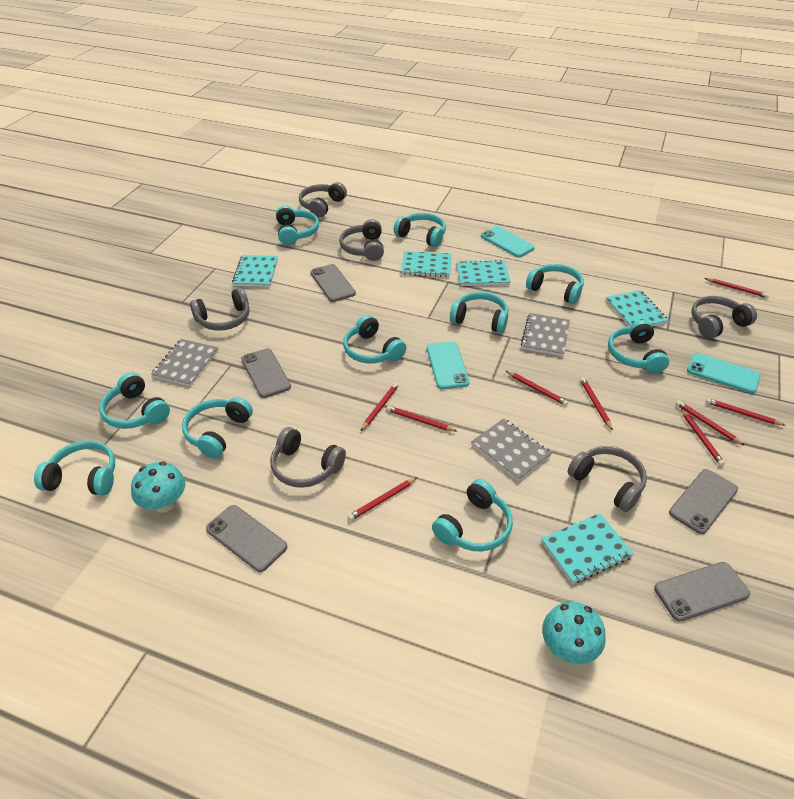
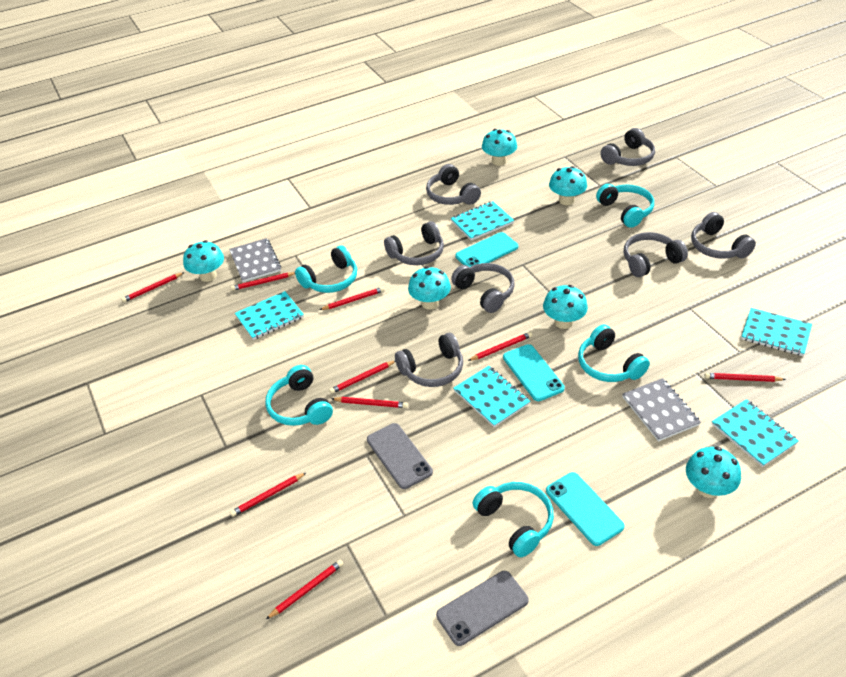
grey headphones: [190,288,249,331] [270,427,346,488] [299,182,347,218] [339,219,384,261] [567,446,647,512] [691,296,757,339] = 6 -> [384,221,444,265] [395,333,463,387] [426,164,481,205] [451,263,515,313] [600,128,655,166] [624,232,688,277] [691,212,756,259] = 7
grey notebook: [151,339,218,386] [471,418,552,481] [521,313,570,356] = 3 -> [229,238,281,282] [622,378,701,441] = 2
grey phone: [206,505,287,572] [241,348,291,398] [310,264,356,302] [654,562,750,621] [669,469,738,534] = 5 -> [367,423,433,489] [436,571,529,646] = 2
turquoise headphones: [34,441,115,495] [99,372,170,429] [182,397,253,458] [276,205,319,245] [343,315,407,363] [394,213,446,247] [432,479,513,551] [450,292,508,333] [526,264,584,304] [608,320,669,374] = 10 -> [265,365,333,426] [295,245,357,293] [473,482,554,557] [578,324,650,382] [596,184,654,228] = 5
turquoise mushroom: [131,462,185,513] [542,602,606,664] = 2 -> [183,240,224,282] [408,266,451,310] [482,129,517,166] [543,285,588,329] [549,166,587,205] [686,446,741,498] = 6

